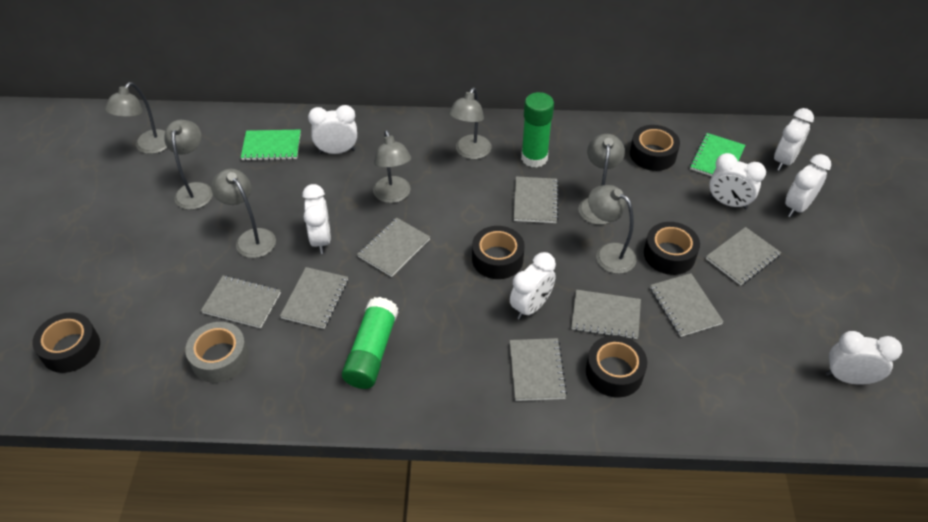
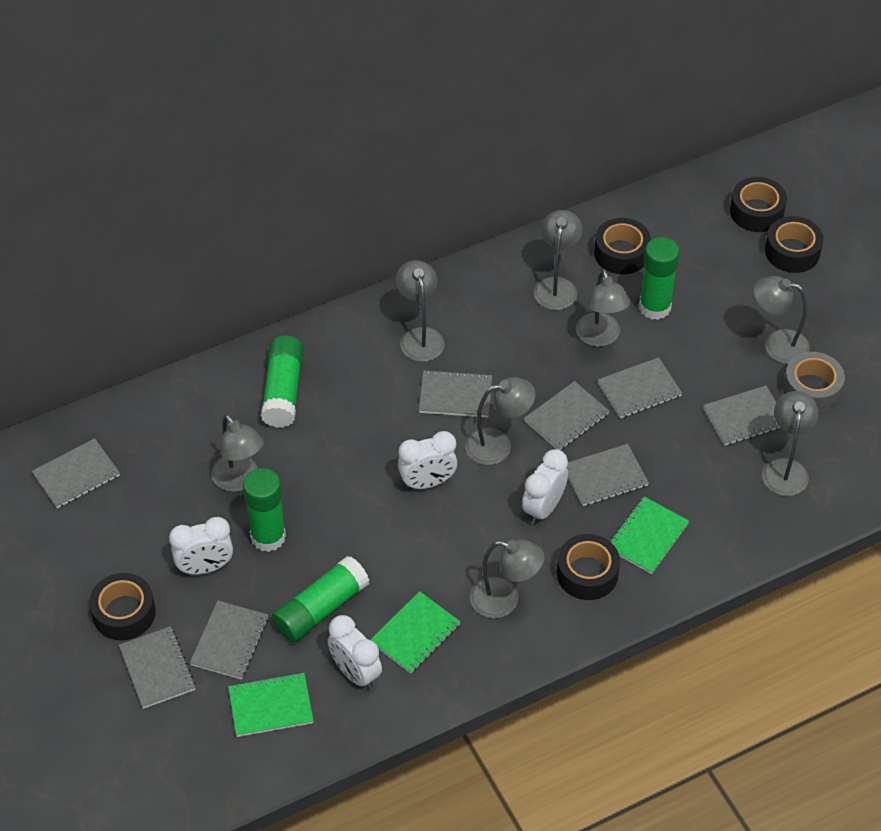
green glue stick: [342,297,398,389] [521,92,554,167] = 2 -> [243,468,286,552] [261,335,304,428] [272,556,369,643] [639,237,680,320] = 4
green notebook: [241,130,301,161] [690,133,745,176] = 2 -> [228,672,314,737] [370,591,461,673] [610,497,689,574] = 3
grey lamp: [105,82,167,154] [164,120,213,210] [211,169,276,258] [373,130,411,203] [449,87,491,159] [578,134,625,225] [588,185,637,274] = 7 -> [211,414,264,492] [395,260,445,362] [465,377,536,465] [470,539,545,618] [534,210,583,310] [576,269,630,347] [754,276,810,364] [762,391,819,496] = 8
white clock: [302,184,331,254] [308,105,357,154] [510,252,556,320] [709,153,766,209] [774,108,814,171] [785,154,831,217] [826,331,902,384] = 7 -> [169,517,233,575] [328,615,382,690] [398,431,457,489] [522,449,568,525] = 4

